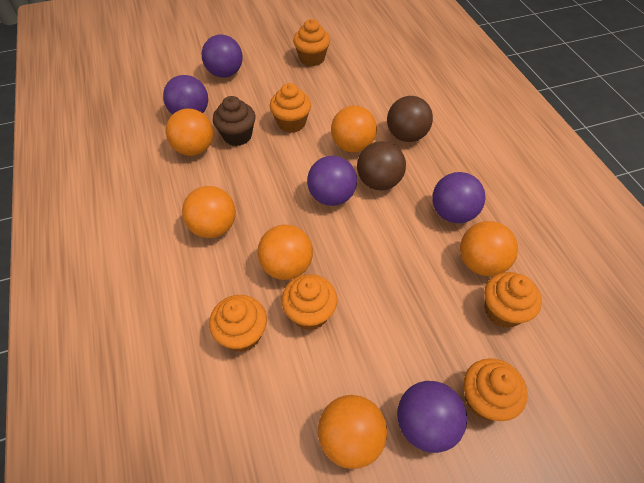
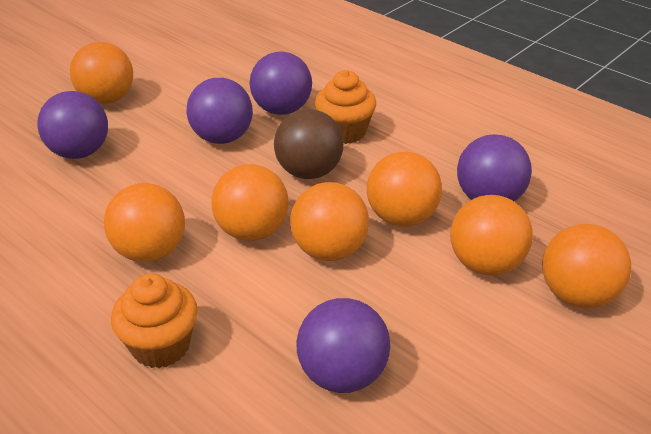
brown ball: [357,141,406,190] [387,96,433,142] = 2 -> [274,109,344,179] = 1
brown cupcake: [213,96,255,146] = 1 -> none = 0
orange ball: [166,108,213,156] [182,186,236,238] [257,225,313,280] [318,395,387,469] [331,106,377,153] [460,221,518,276] = 6 -> [70,42,133,104] [104,183,185,262] [212,164,289,241] [290,182,369,261] [367,152,442,227] [450,195,533,276] [542,224,631,308] = 7
orange cupcake: [209,295,267,352] [270,83,311,133] [281,274,337,330] [293,19,330,66] [463,358,528,421] [484,272,542,328] = 6 -> [111,274,198,368] [315,70,376,144] = 2

